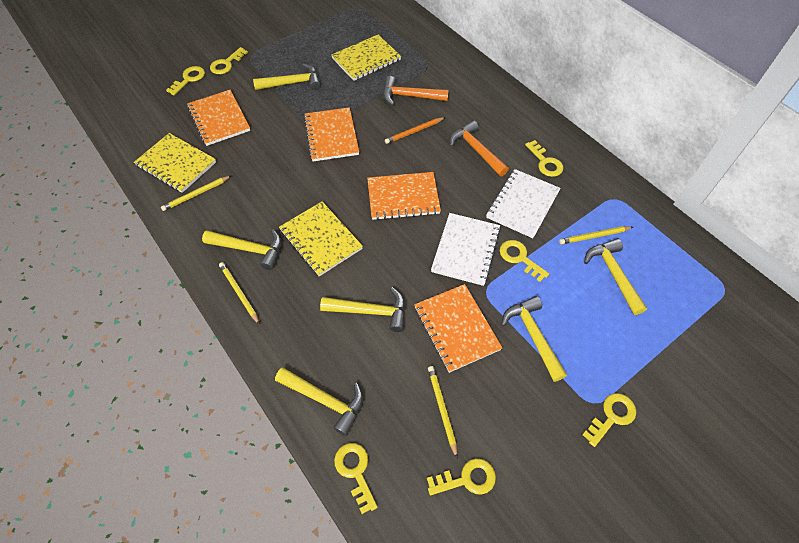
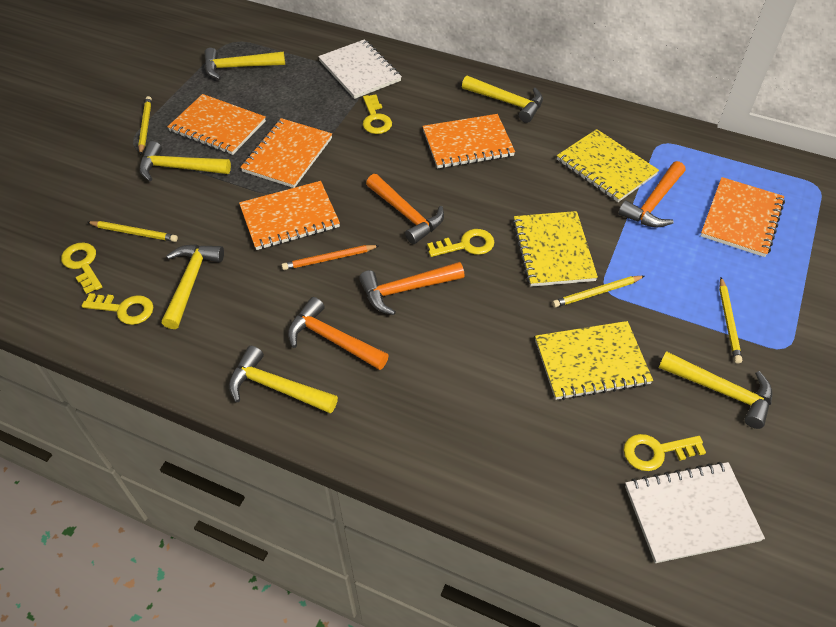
orange hammer: [383,76,449,105] [450,120,509,176] = 2 -> [288,297,389,370] [359,262,464,315] [366,174,444,244] [618,161,685,228] = 4
orange notebook: [187,90,251,146] [304,107,359,162] [367,172,441,220] [414,284,502,373] = 4 -> [167,94,266,155] [239,181,340,250] [240,118,332,188] [422,114,515,169] [700,177,785,257] = 5
yellow key: [166,66,205,95] [210,47,248,74] [334,443,378,514] [427,458,496,495] [500,240,549,282] [525,140,563,177] [582,393,636,447] = 7 -> [61,242,102,294] [82,293,153,325] [363,94,392,134] [427,229,494,257] [624,434,706,471] = 5

